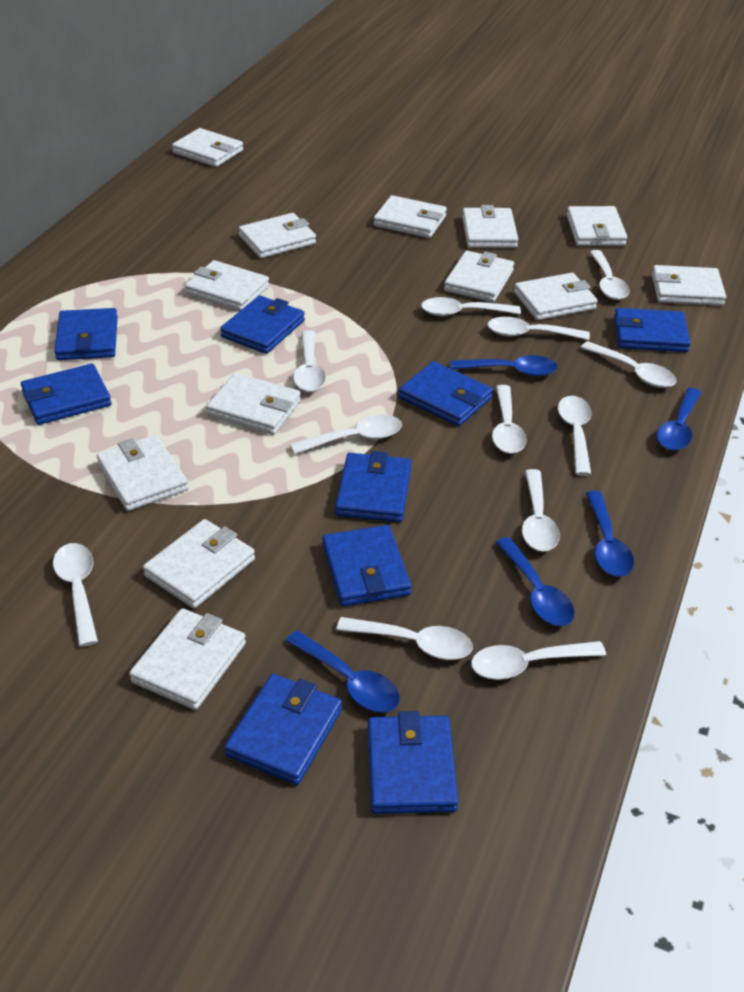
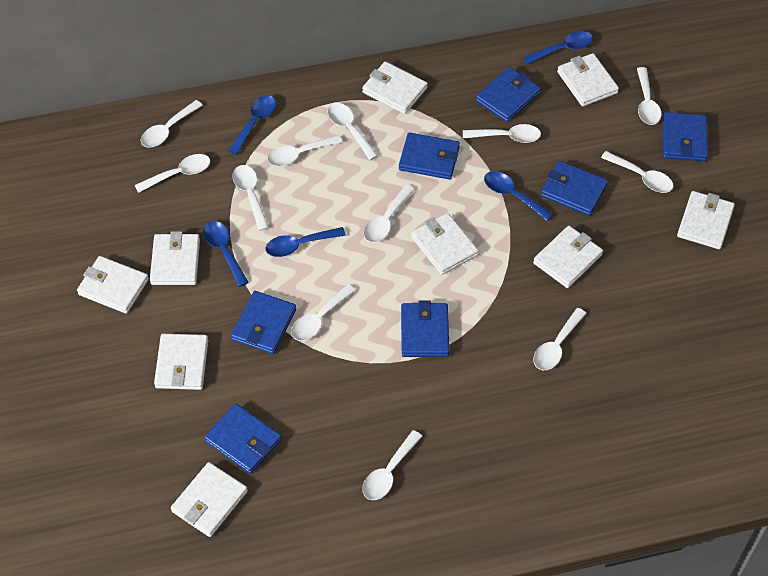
blue wallet: [21,364,112,425] [54,308,118,360] [220,295,305,354] [224,674,342,785] [322,525,411,607] [335,451,411,523] [368,711,458,814] [399,361,493,426] [614,308,691,352] = 9 -> [205,404,281,474] [231,291,296,354] [399,133,460,179] [401,300,449,357] [476,67,541,122] [541,161,608,216] [663,112,708,161] = 7
white wallet: [97,435,189,511] [129,608,246,710] [143,519,255,608] [172,128,243,167] [185,260,269,311] [206,373,301,435] [239,213,316,258] [374,195,447,238] [444,251,514,302] [462,205,518,248] [514,273,598,320] [567,206,627,246] [652,265,726,306] = 13 -> [77,256,149,314] [150,231,200,285] [154,334,208,390] [171,462,248,537] [362,61,428,114] [411,213,479,275] [533,226,603,288] [557,53,619,107] [677,191,735,249] = 9

